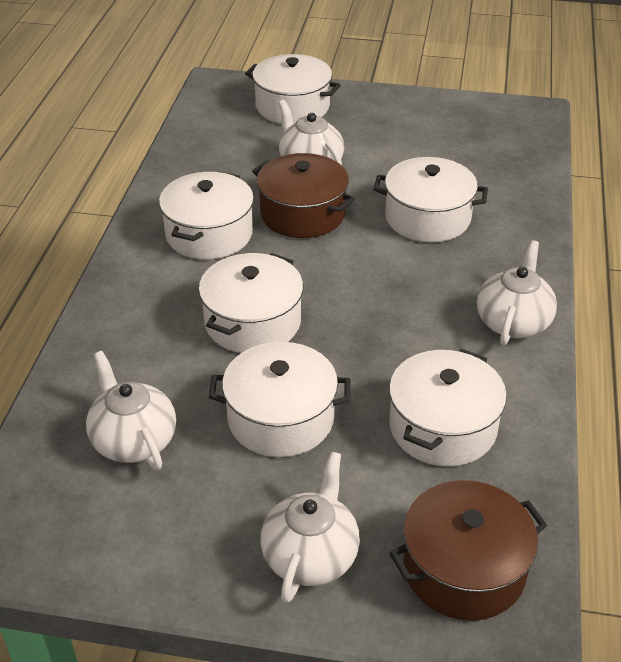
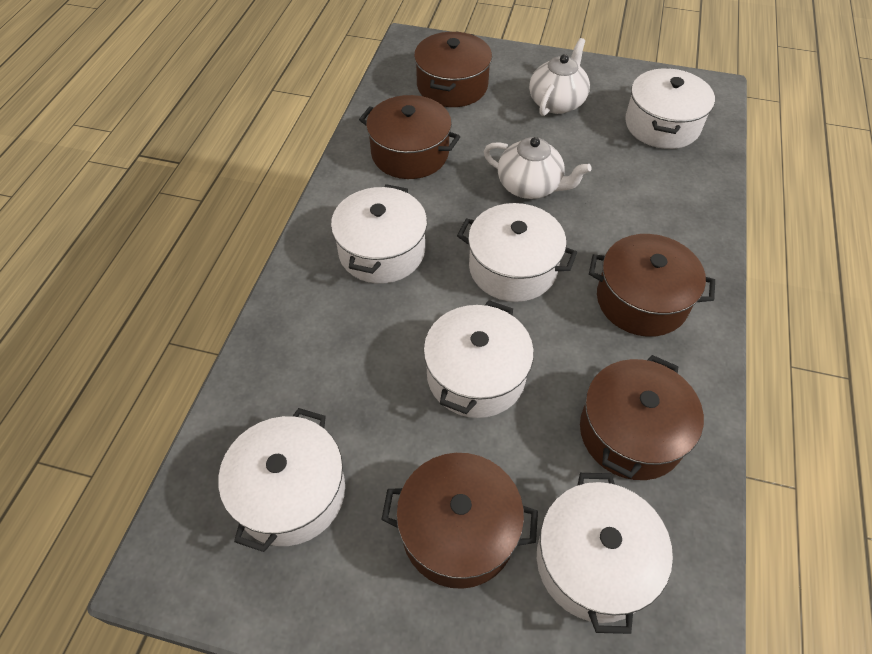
brown pot: [252,153,355,238] [390,480,547,621] = 2 -> [359,95,460,179] [381,453,538,589] [414,31,492,107] [580,355,704,480] [589,234,715,337] = 5
white teapot: [86,351,176,470] [261,451,360,603] [278,100,344,165] [477,240,557,346] = 4 -> [483,137,591,199] [529,38,590,116] = 2

